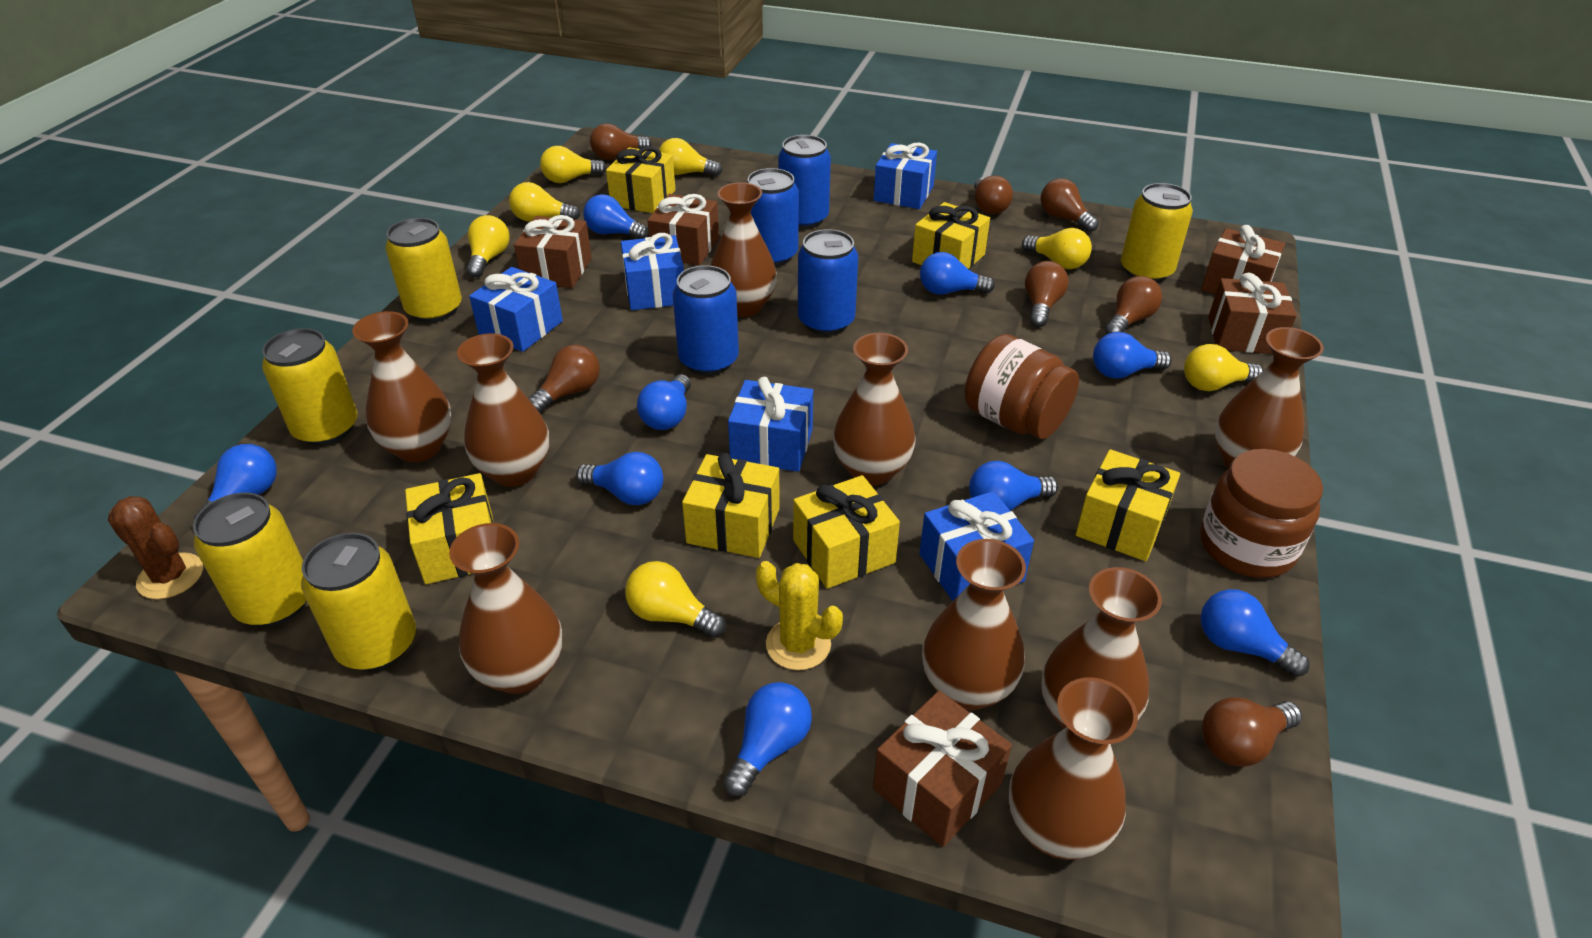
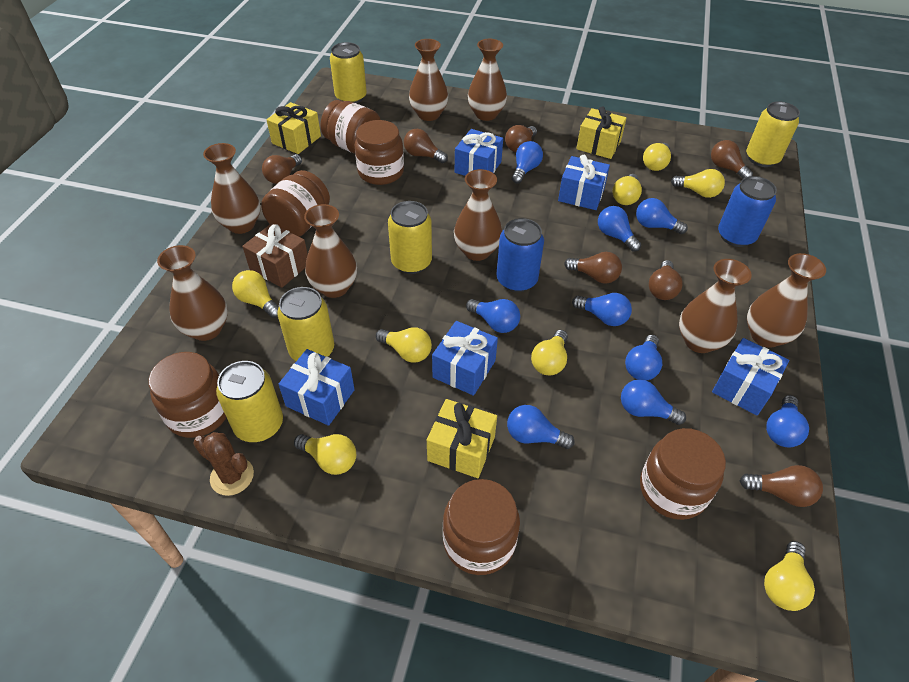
blue can: [673,265,739,375] [748,168,799,266] [778,135,831,229] [798,229,858,335] = 4 -> [497,218,544,292] [718,176,777,247] = 2
brown gift: [514,215,592,288] [647,194,719,265] [873,691,1012,847] [1201,225,1285,294] [1208,273,1297,354] = 5 -> [242,223,308,288] = 1
brown jar: [965,334,1079,439] [1200,449,1323,578] = 2 -> [149,352,226,438] [261,170,330,237] [321,100,380,154] [355,120,404,185] [443,479,520,575] [640,428,726,520] = 6
brown vase: [352,311,452,462] [449,523,562,694] [457,333,549,487] [711,182,777,317] [833,333,916,486] [922,539,1026,711] [1009,678,1138,860] [1041,567,1162,729] [1215,327,1324,469] = 9 -> [157,245,228,341] [203,143,261,234] [304,204,357,298] [409,39,448,121] [454,169,502,261] [468,39,507,121] [679,259,752,353] [747,253,826,348] = 8
yellow cactus: [756,561,843,670] = 1 -> none = 0
yellow gift: [405,473,494,584] [606,146,676,213] [682,453,780,558] [793,475,900,589] [912,202,990,269] [1076,449,1180,561] = 6 -> [266,102,321,154] [427,399,497,478] [576,106,626,159] = 3
yellow light bulb: [466,215,510,277] [509,182,580,221] [540,146,607,183] [625,561,726,638] [659,138,722,176] [1022,228,1092,269] [1184,344,1263,391] = 7 -> [232,270,279,318] [294,434,356,475] [376,327,432,363] [531,330,568,375] [612,174,642,205] [643,143,671,171] [671,169,725,198] [764,541,815,611] = 8

